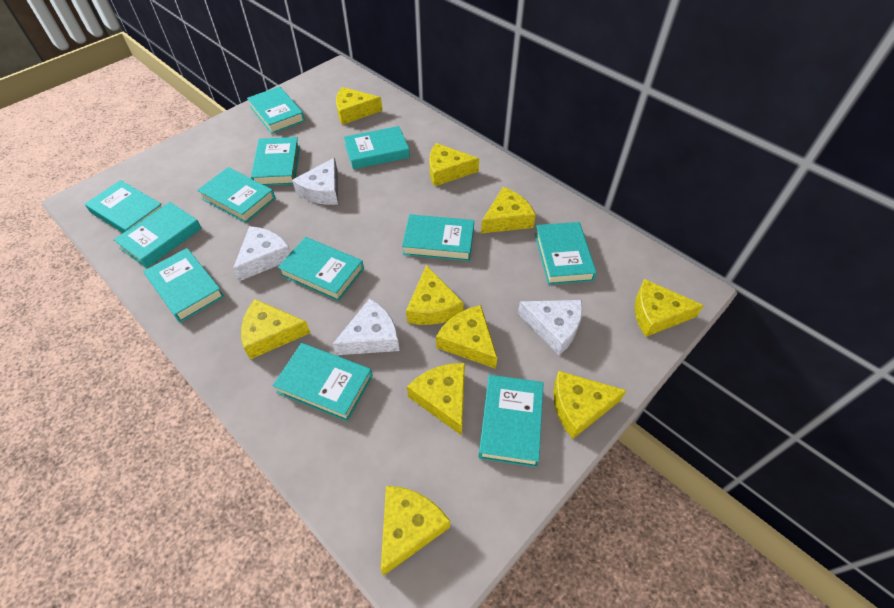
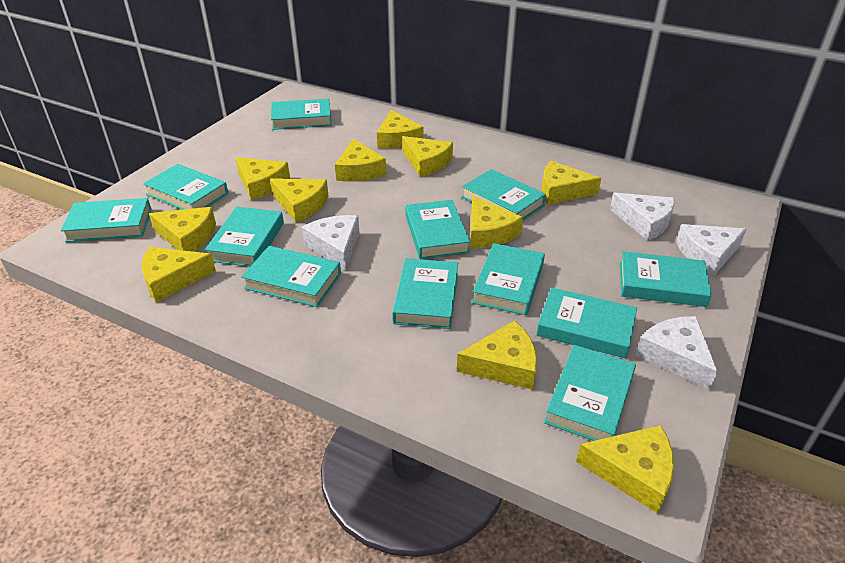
yellow cheese: [241,299,310,359] [336,87,382,125] [381,486,450,576] [406,265,464,325] [407,363,465,436] [429,143,479,186] [436,305,497,369] [481,187,536,233] [553,371,627,439] [635,279,704,337] = 10 -> [142,247,216,302] [149,207,216,252] [236,157,290,201] [270,178,328,222] [335,139,386,182] [377,110,424,149] [402,136,453,177] [457,320,537,390] [470,196,523,248] [542,161,601,204] [576,425,674,514] = 11

